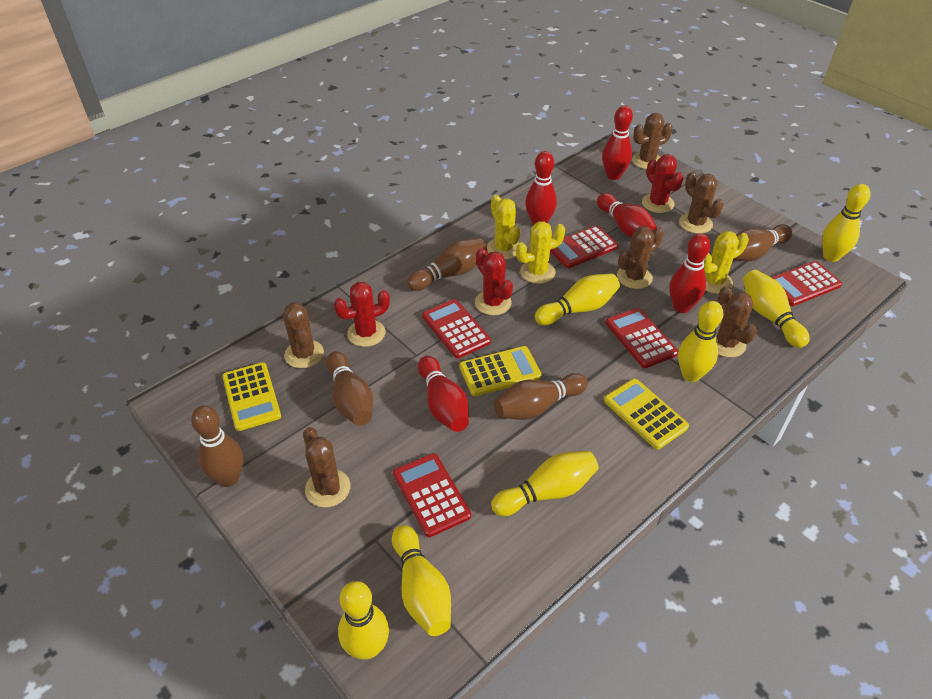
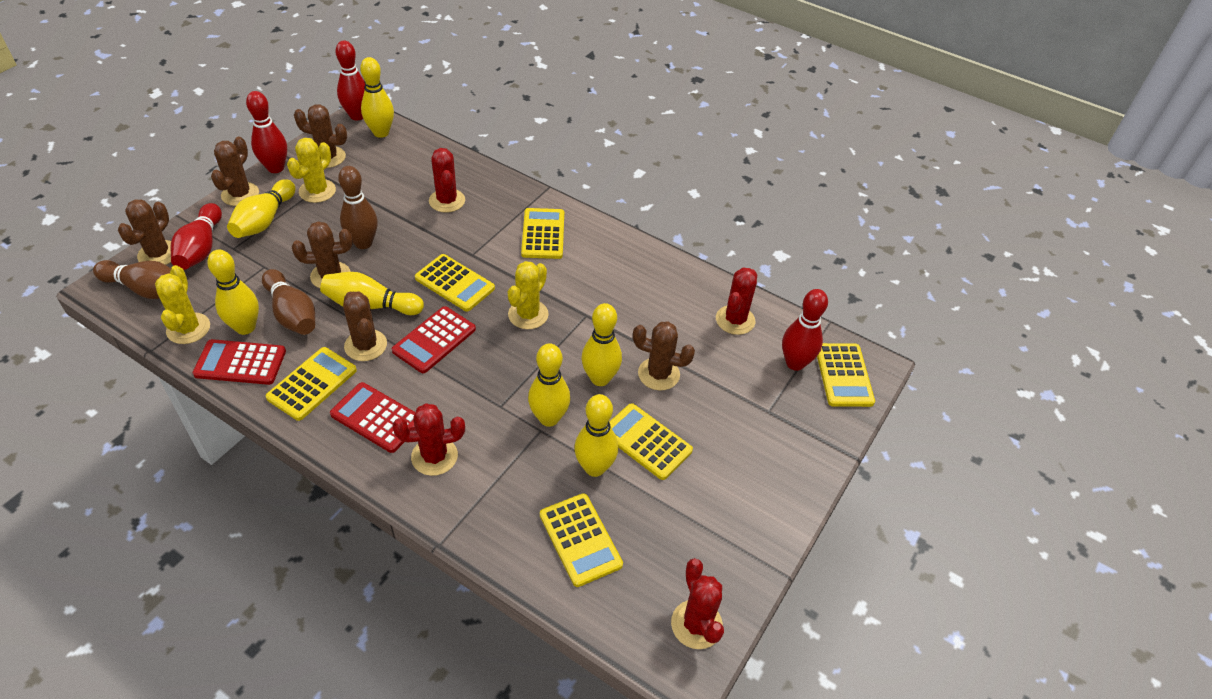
brown bowling pin: [191,405,243,487] [326,351,373,426] [407,238,487,291] [494,373,588,420] [734,224,793,261] = 5 -> [93,260,171,299] [262,269,315,335] [338,166,378,249] = 3
red bowling pin: [418,356,469,432] [525,151,557,225] [597,193,657,238] [602,105,633,180] [669,234,711,313] = 5 -> [171,203,222,270] [246,91,287,173] [335,41,365,121] [782,289,828,371] = 4
red cactus: [334,282,390,347] [475,248,513,315] [642,154,684,213] = 3 -> [392,403,465,476] [429,148,465,213] [671,558,724,649] [716,268,757,335] = 4
red calculator: [393,453,471,537] [422,299,491,358] [550,225,618,268] [606,308,678,368] [771,261,842,306] = 5 -> [193,339,286,385] [330,382,416,453] [392,306,476,373] = 3
yellow calculator: [222,362,281,431] [460,346,542,396] [604,379,689,449] = 3 -> [266,347,357,421] [415,254,495,312] [521,208,564,259] [540,493,623,587] [609,403,693,480] [817,343,875,407] = 6

